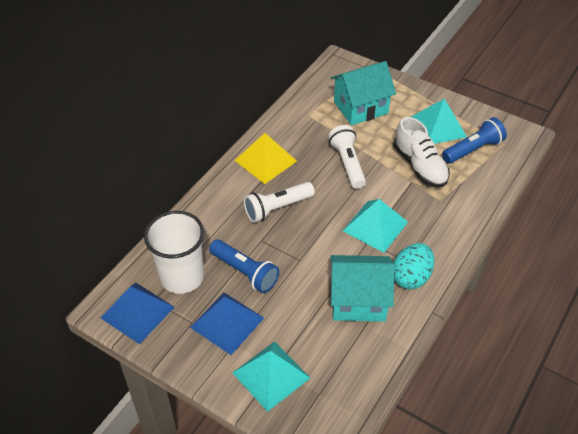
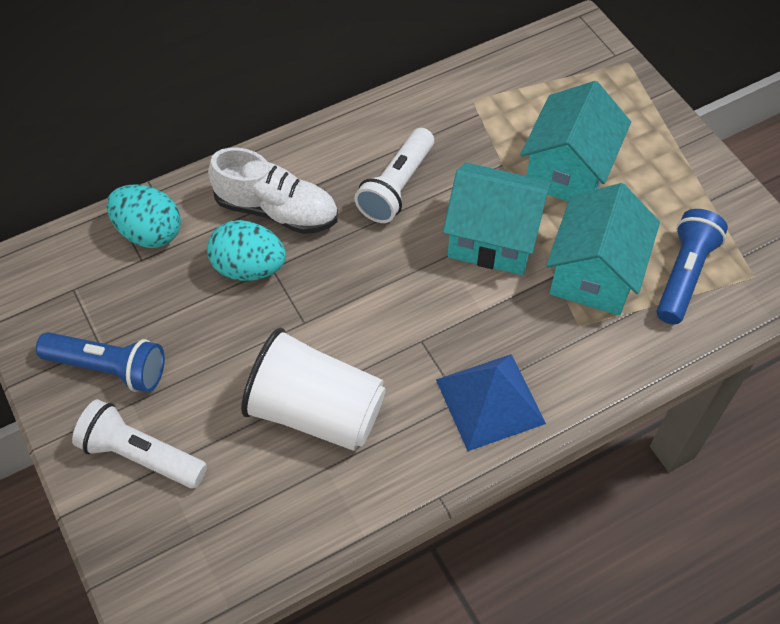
blue pyramid: [101,283,174,344] [190,292,264,355] = 2 -> [436,354,546,451] = 1
turquoise egg: [393,243,434,289] = 1 -> [107,184,181,248] [207,220,286,281] = 2
turquoise house: [330,255,395,322] [331,61,396,125] = 2 -> [443,163,551,275] [520,81,631,202] [546,183,660,316] = 3
turquoise pyramid: [233,341,310,412] [343,199,408,253] [411,98,467,144] = 3 -> none = 0
yellow pyramid: [234,133,297,184] = 1 -> none = 0

